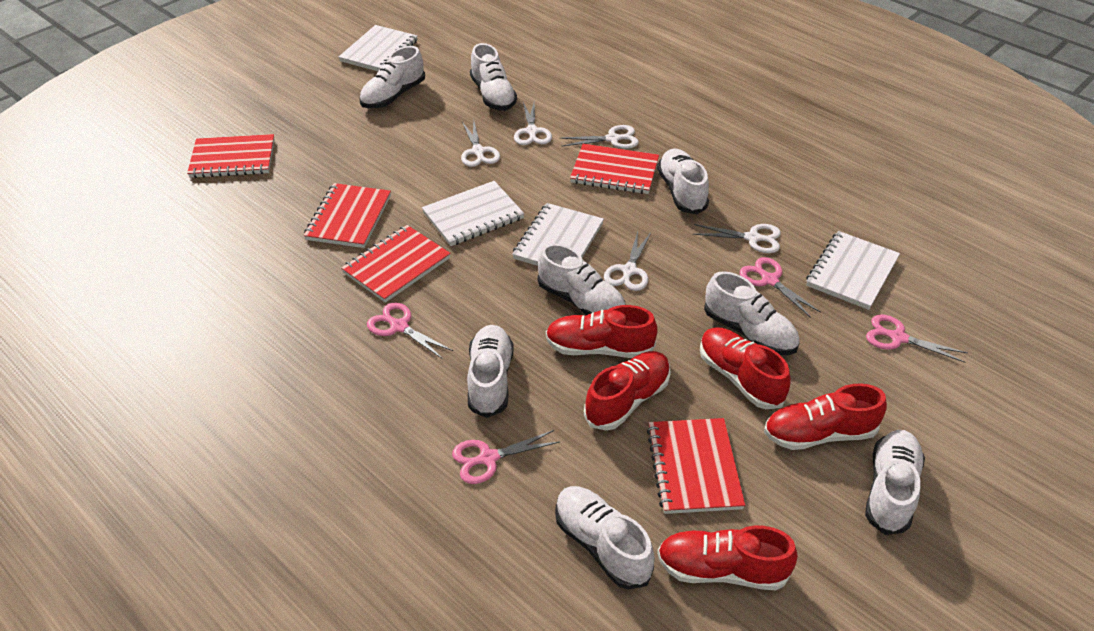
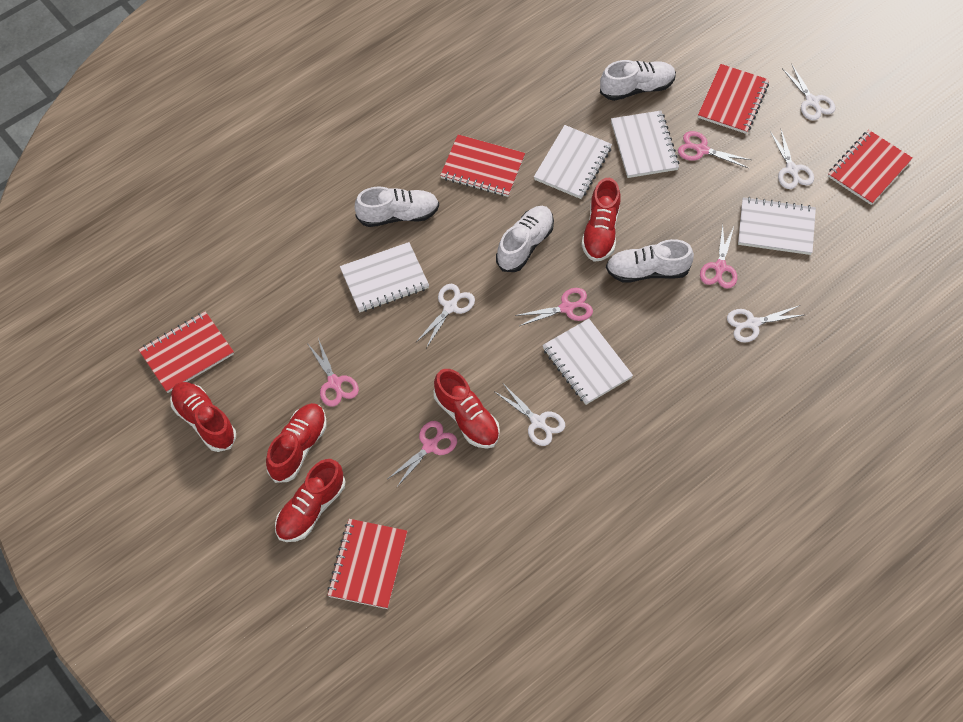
pink scissors: [367,303,453,359] [452,430,559,484] [740,257,821,318] [866,315,968,363] = 4 -> [307,338,359,407] [388,421,457,488] [515,288,593,326] [678,131,751,168] [700,225,737,289] = 5
white notebook: [339,25,418,71] [422,181,524,246] [512,203,604,266] [806,231,900,310] = 4 -> [340,242,429,312] [534,125,612,199] [542,319,633,405] [611,111,679,178] [738,197,816,255] = 5
white shoe: [359,46,425,108] [467,325,514,418] [470,43,517,111] [538,243,625,315] [555,486,655,590] [657,149,709,214] [704,271,800,355] [865,430,925,535] = 8 -> [355,186,439,227] [496,206,554,272] [600,60,676,101] [606,239,694,283] = 4

